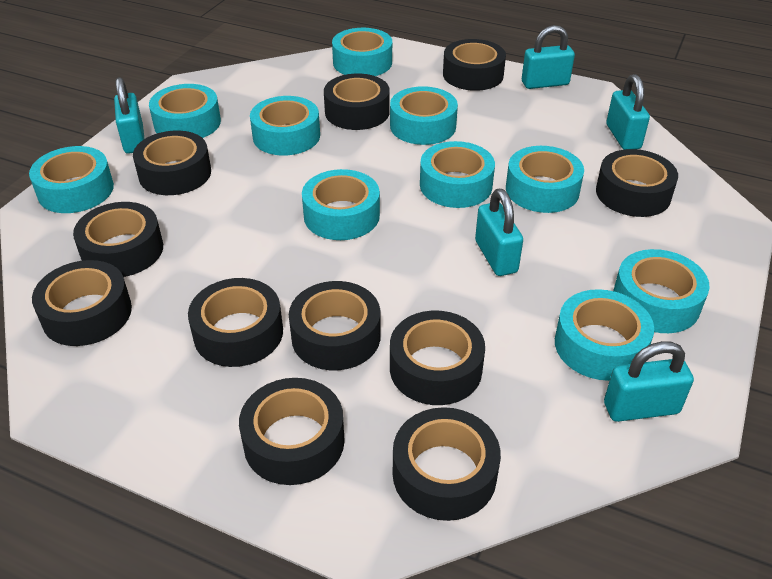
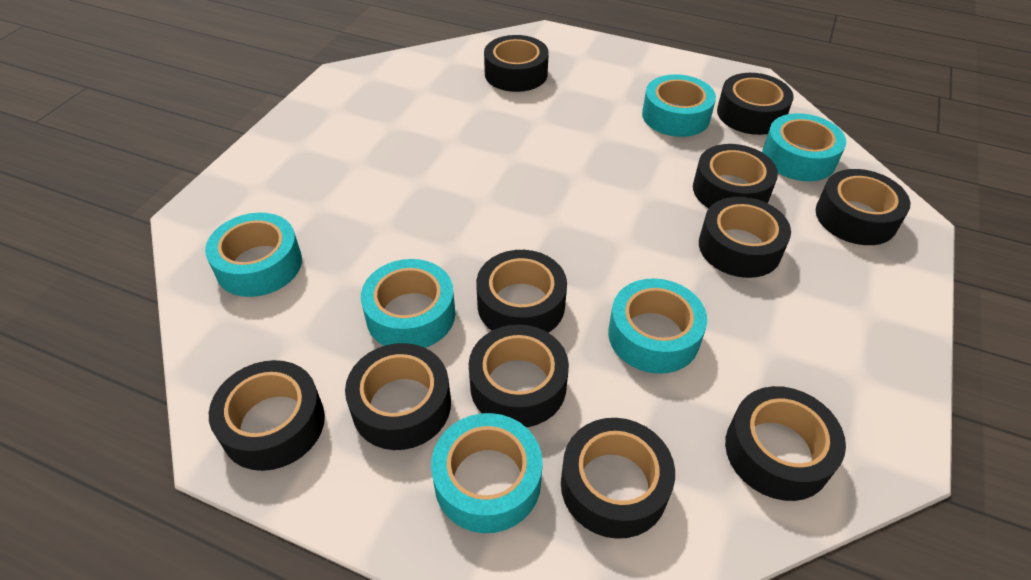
turquoise padlock: [114,77,145,154] [475,189,523,276] [522,25,575,89] [604,341,694,422] [606,74,650,150] = 5 -> none = 0
turquoise tape: [29,146,114,213] [149,84,221,138] [250,96,320,156] [302,169,380,240] [332,28,392,76] [390,86,458,145] [420,141,495,208] [506,146,584,213] [555,289,654,381] [613,249,710,333] = 10 -> [205,213,302,297] [361,259,455,348] [431,413,543,533] [608,278,707,374] [642,74,716,137] [762,113,846,181] = 6

